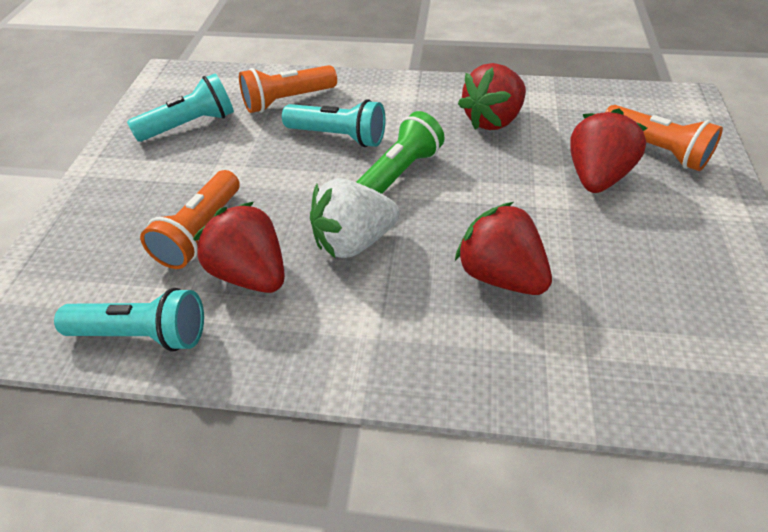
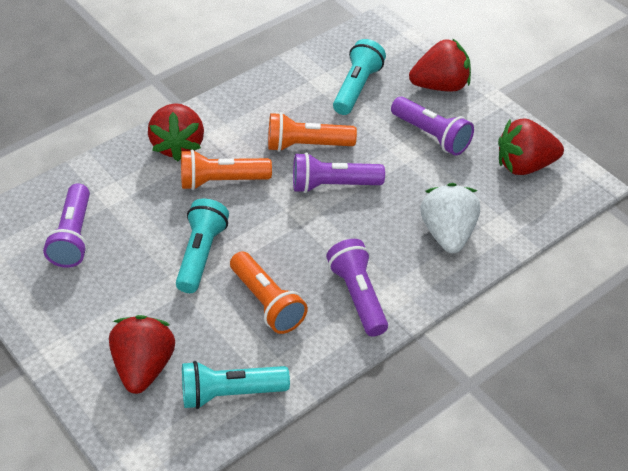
green flashlight: [356,111,445,194] = 1 -> none = 0
purple flashlight: none = 0 -> [43,183,90,268] [293,152,385,193] [326,239,388,337] [391,97,474,156] = 4

